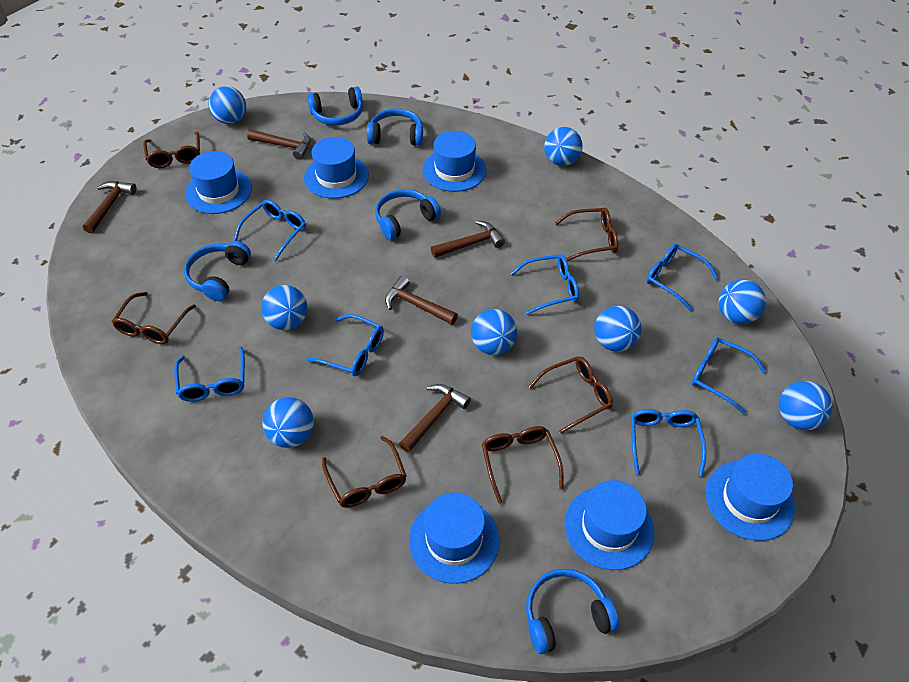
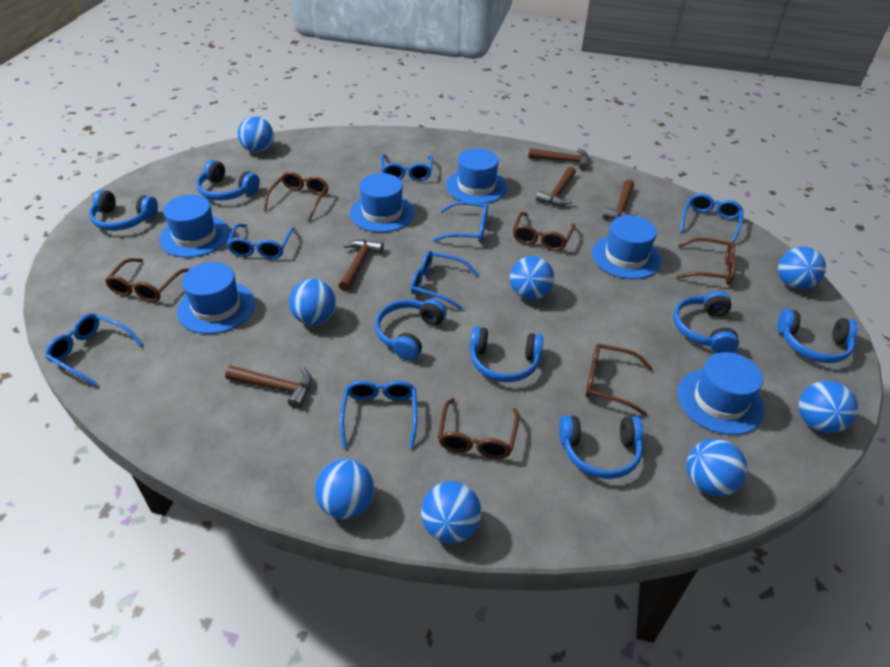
blue headphones: [184,241,251,301] [307,86,363,125] [367,108,423,146] [375,189,441,240] [526,569,619,654] = 5 -> [89,190,158,231] [196,160,260,201] [375,299,447,361] [470,326,543,382] [559,415,644,479] [673,291,739,353] [777,309,858,363] = 7

